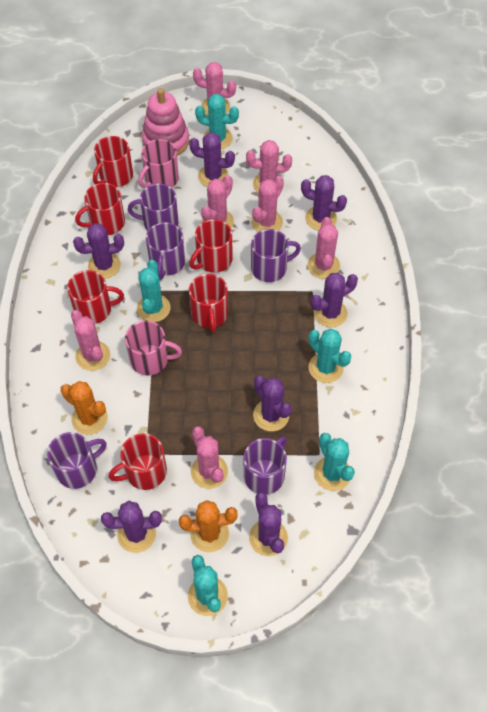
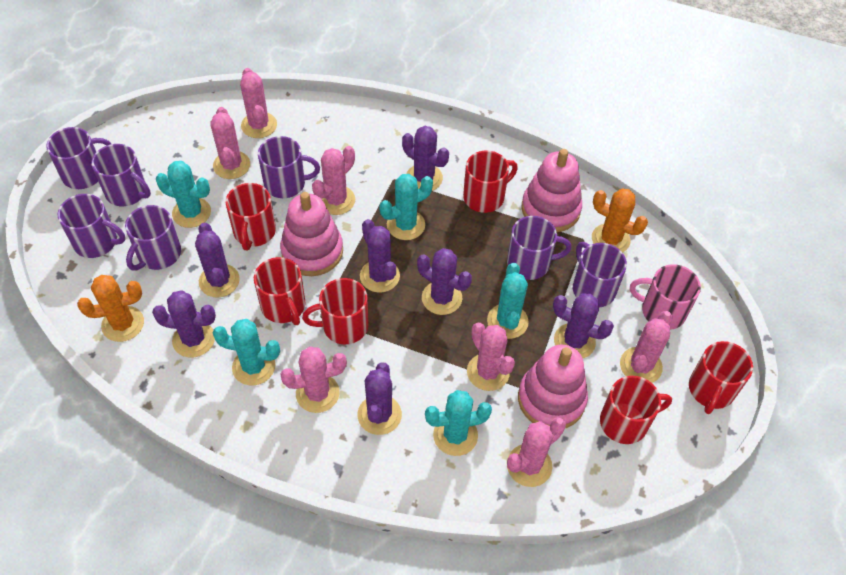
pink mug: [125,321,182,375] [138,139,179,188] = 2 -> [630,264,701,330] = 1
pink stacking toy: [142,88,189,156] = 1 -> [280,192,343,276] [518,345,588,428] [521,149,582,232] = 3
purple mug: [47,432,107,489] [128,183,179,231] [146,222,185,279] [244,436,287,495] [251,229,301,282] = 5 -> [46,127,111,189] [58,194,125,258] [91,144,151,206] [125,205,181,271] [258,136,320,198] [507,216,571,280] [573,242,627,307] = 7

